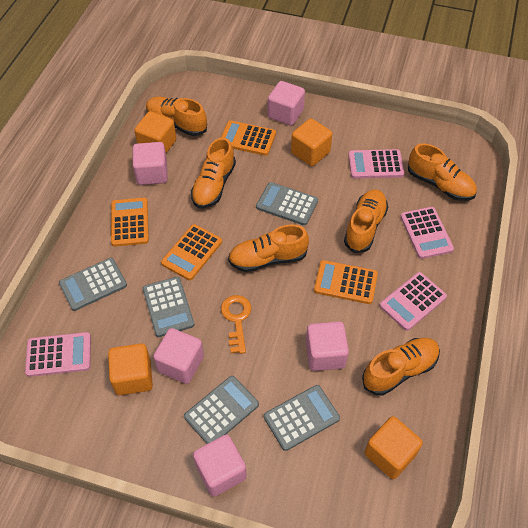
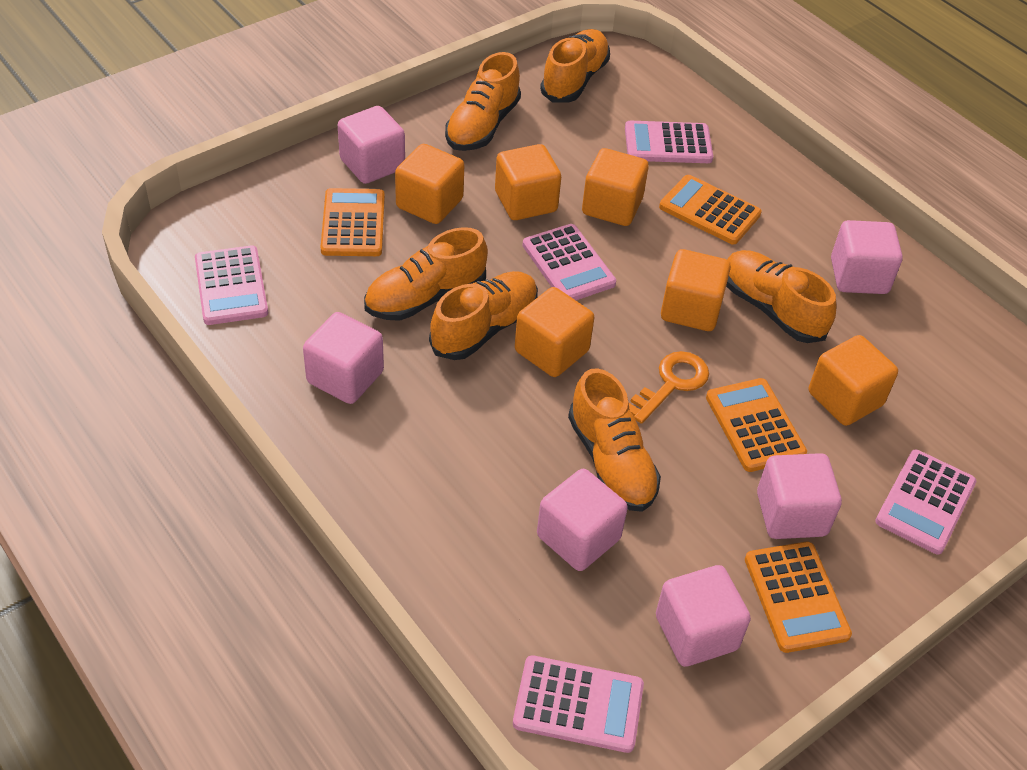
grey calculator: [59,258,127,311] [143,277,194,337] [184,376,259,444] [256,182,318,225] [264,385,340,451] = 5 -> none = 0
orange cube: [108,343,153,395] [134,111,176,153] [291,118,332,166] [365,416,423,479] = 4 -> [395,144,464,224] [495,144,561,220] [515,287,594,377] [582,148,649,226] [661,249,731,331] [809,335,898,426] = 6
pink calculator: [25,332,91,377] [348,149,404,179] [380,272,447,331] [400,207,454,259] = 4 -> [195,246,268,325] [513,655,644,753] [522,224,616,300] [625,121,713,163] [875,450,976,554] = 5
pink cube: [133,142,168,185] [153,328,204,384] [193,435,247,497] [268,81,305,126] [306,322,349,371] = 5 -> [303,312,384,404] [338,106,405,184] [537,469,628,571] [656,565,751,667] [757,453,842,539] [831,220,903,294] = 6

